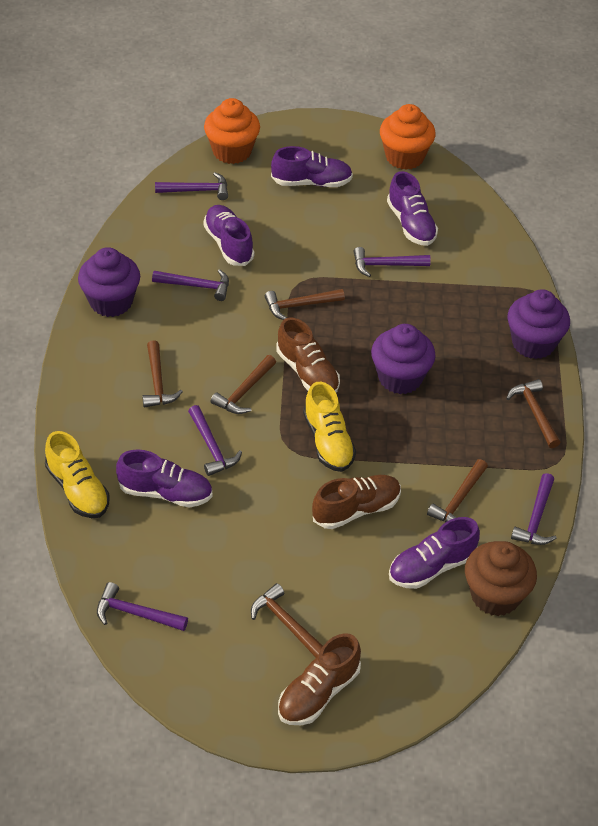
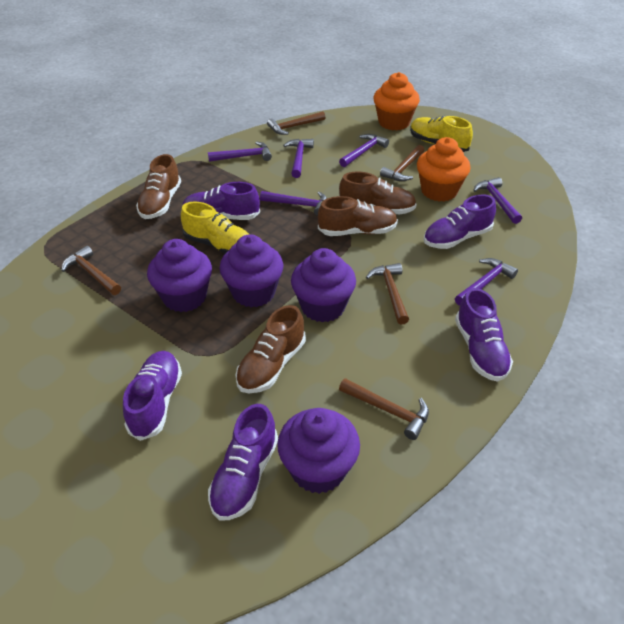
brown cupcake: [465,541,537,616] = 1 -> none = 0
brown hammer: [142,340,183,407] [211,355,276,414] [251,583,323,658] [265,289,345,320] [427,459,488,522] [506,379,560,448] = 6 -> [61,246,121,295] [267,111,326,135] [339,378,429,440] [366,263,409,324] [380,145,425,181] = 5
brown shoe: [276,317,340,393] [278,633,361,725] [312,475,401,529] = 3 -> [136,154,181,219] [235,305,306,393] [318,196,398,236] [339,172,417,215] = 4
purple cupcake: [78,247,140,317] [371,324,436,394] [507,289,570,359] = 3 -> [147,239,212,312] [219,234,283,307] [277,408,360,494] [291,248,356,322] = 4

